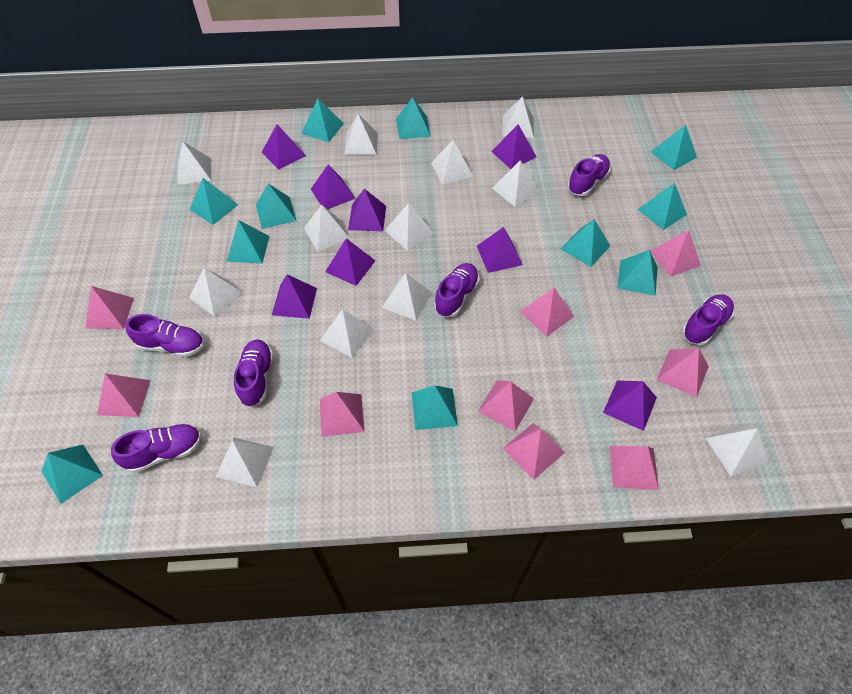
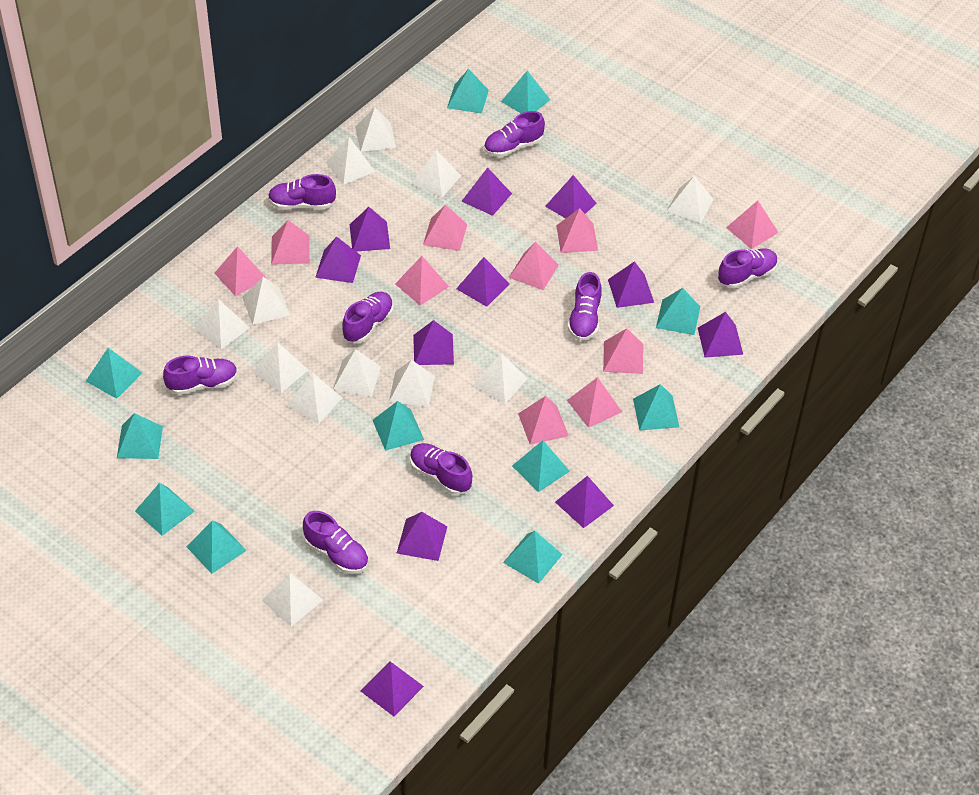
pink pyramid: [85,286,134,329] [97,373,151,417] [320,392,365,437] [478,380,534,431] [503,423,564,480] [520,288,574,336] [610,446,659,490] [650,230,701,277] [657,348,709,397] = 9 -> [214,246,267,296] [271,220,310,265] [395,256,449,305] [423,205,467,251] [509,241,559,290] [518,396,569,445] [556,208,598,253] [567,377,622,428] [603,328,643,374] [726,200,779,249] = 10
purple pyramid: [262,124,306,170] [272,274,317,319] [311,164,356,209] [325,238,375,286] [348,189,386,232] [477,227,523,273] [491,124,537,169] [603,380,657,431] = 8 -> [315,237,361,283] [350,207,390,251] [361,661,424,716] [397,512,448,561] [413,320,454,365] [456,257,510,307] [461,167,512,216] [545,175,597,219] [555,476,614,528] [608,261,654,308] [698,312,743,358] = 11
purple shoe: [111,424,201,473] [125,314,204,357] [234,339,274,407] [434,263,479,317] [567,154,611,196] [682,294,734,345] = 6 -> [163,356,238,395] [268,174,336,210] [303,511,368,574] [342,292,394,343] [410,443,472,495] [484,111,545,157] [568,272,602,341] [718,248,778,288] = 8

